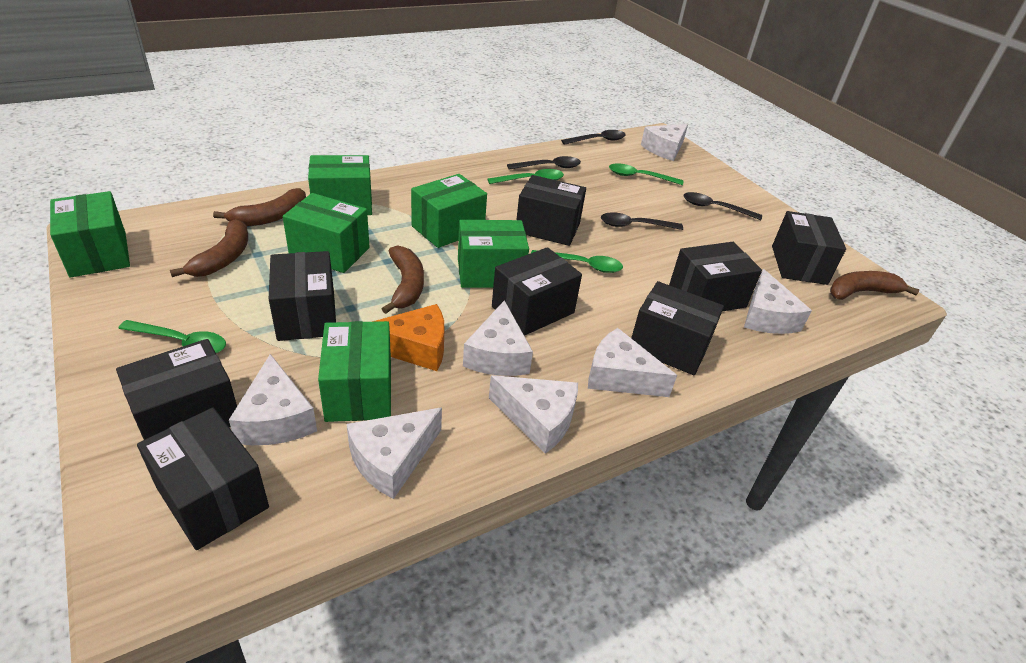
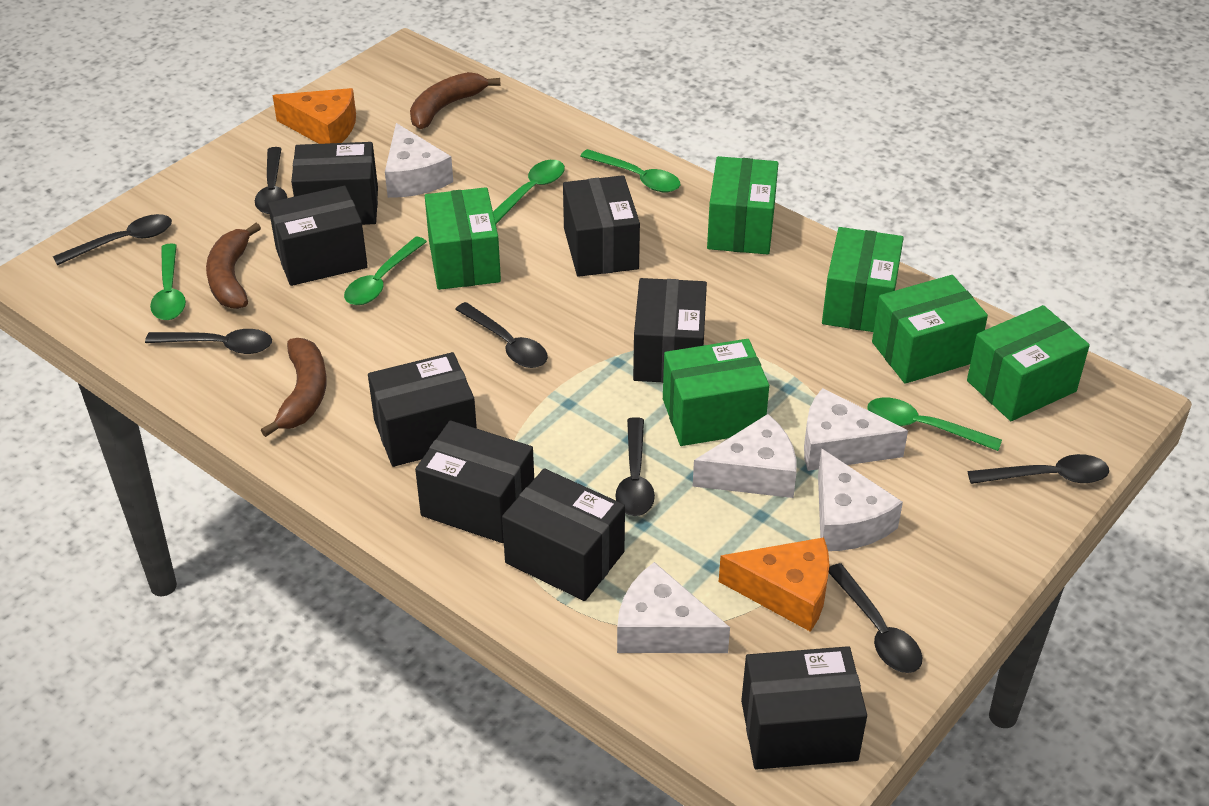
black spoon: [507,156,581,170] [561,130,626,145] [601,212,683,230] [683,192,762,220] = 4 -> [53,214,172,265] [145,329,272,354] [255,147,287,214] [455,302,548,368] [615,417,655,516] [829,563,922,673] [968,454,1109,484] = 7
brown banana: [170,219,248,277] [213,188,306,226] [382,246,424,314] [830,271,919,300] = 4 -> [206,223,261,309] [261,338,327,437] [410,72,501,129] = 3
green spoon: [118,320,226,353] [487,169,564,184] [531,250,623,273] [609,163,683,185] = 4 -> [150,243,186,320] [344,236,427,305] [493,160,565,224] [580,149,680,192] [867,397,1002,451] = 5
orange cheese: [372,304,444,371] = 1 -> [273,88,356,144] [719,537,829,632] = 2
white cheese: [229,354,317,445] [347,408,442,499] [463,300,533,376] [489,375,578,454] [588,328,677,397] [641,124,688,161] [744,269,812,334] = 7 -> [385,123,453,198] [617,562,730,653] [693,414,797,498] [804,388,908,471] [818,449,903,551] = 5

